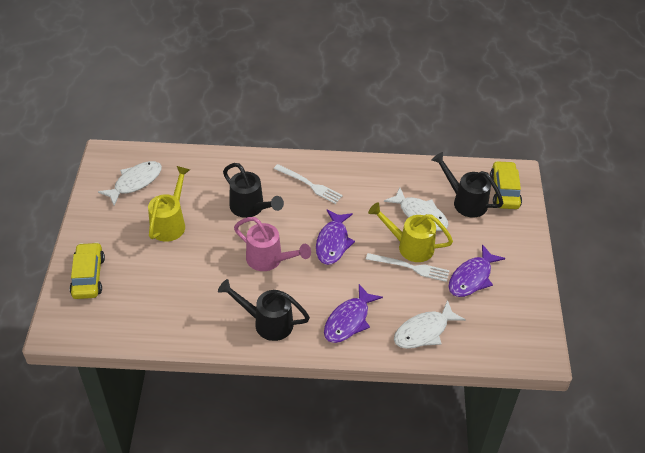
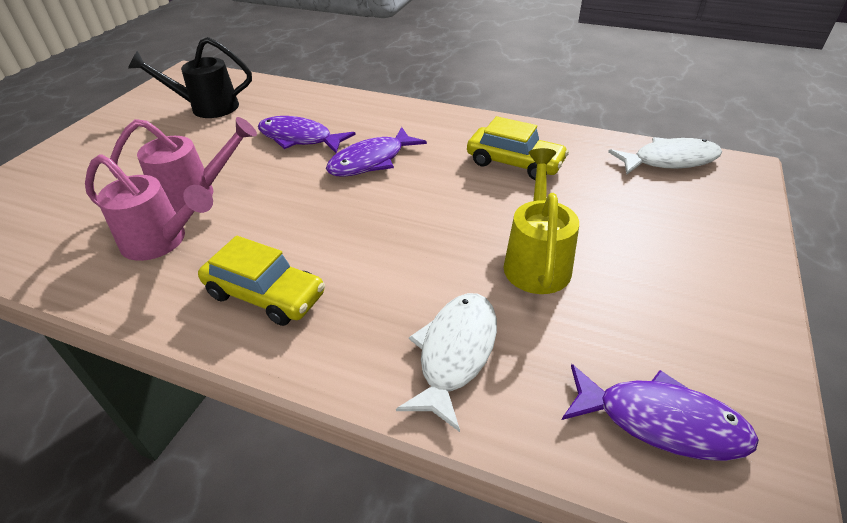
black watering can: [218,279,310,341] [223,163,284,218] [431,152,503,218] = 3 -> [128,37,252,118] = 1
pink watering can: [234,217,311,271] = 1 -> [85,154,213,261] [109,117,257,213] = 2
white fish: [98,161,162,206] [384,188,449,231] [394,300,466,349] = 3 -> [396,293,497,432] [608,137,722,174] = 2
white fork: [274,164,343,204] [366,253,450,282] = 2 -> none = 0
yellow watering can: [148,166,190,242] [368,203,453,262] = 2 -> [504,148,579,294] = 1

